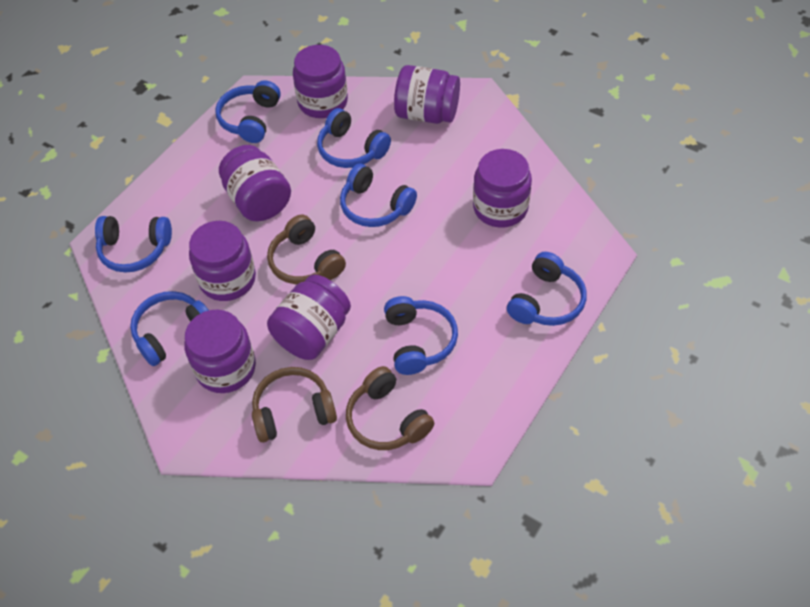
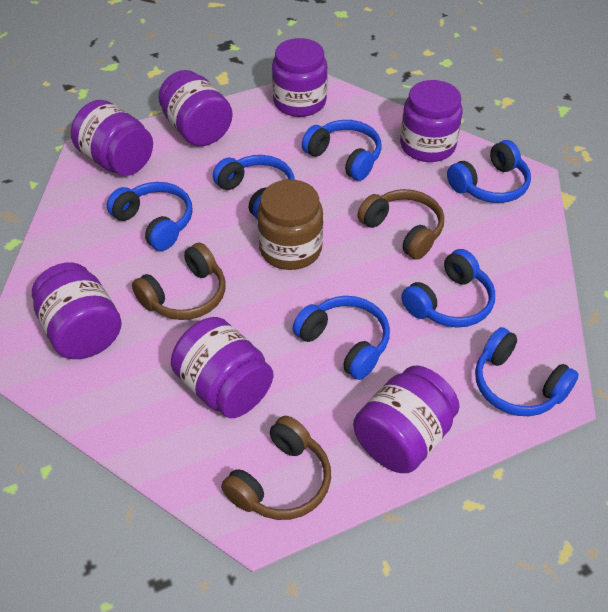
brown jar: none = 0 -> [257,180,323,270] = 1

